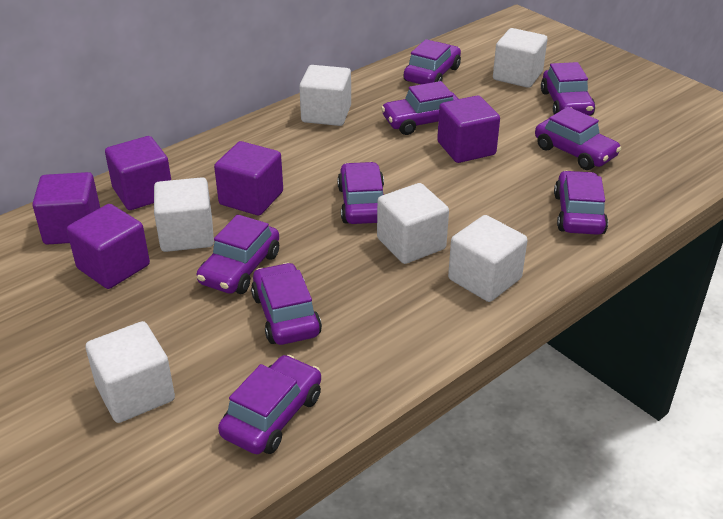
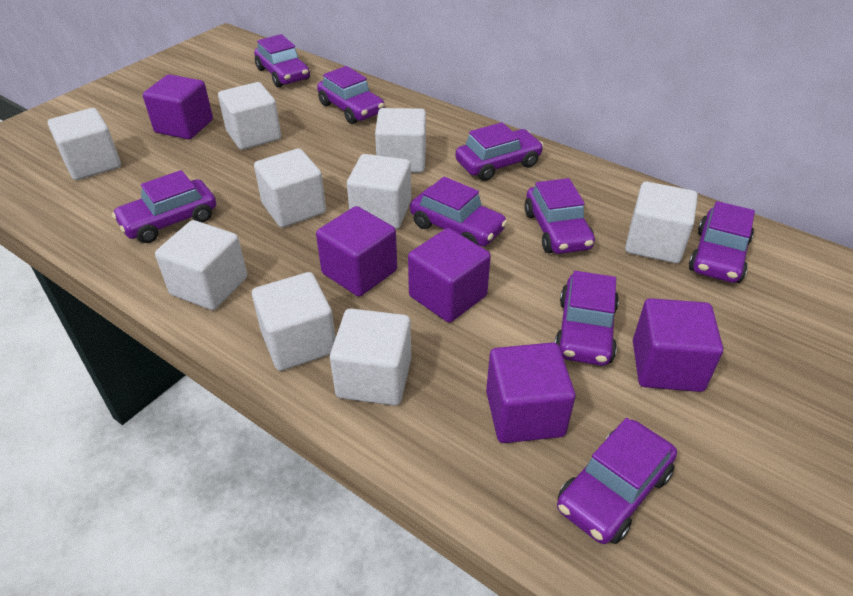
white cube: [86,321,175,423] [154,177,214,252] [299,65,351,126] [377,183,449,264] [448,215,527,302] [493,28,548,88] = 6 -> [48,108,121,180] [155,220,247,310] [218,82,281,150] [252,272,336,371] [254,148,326,228] [330,309,411,406] [347,154,411,229] [375,108,426,173] [625,182,698,263] = 9

